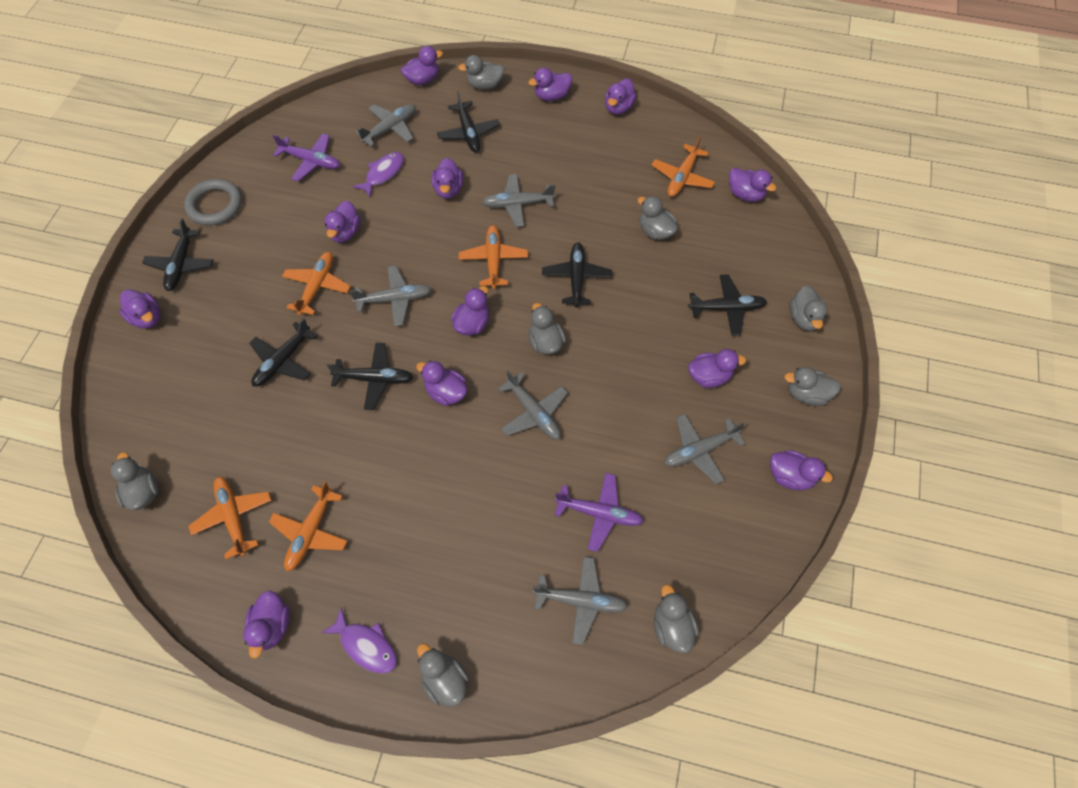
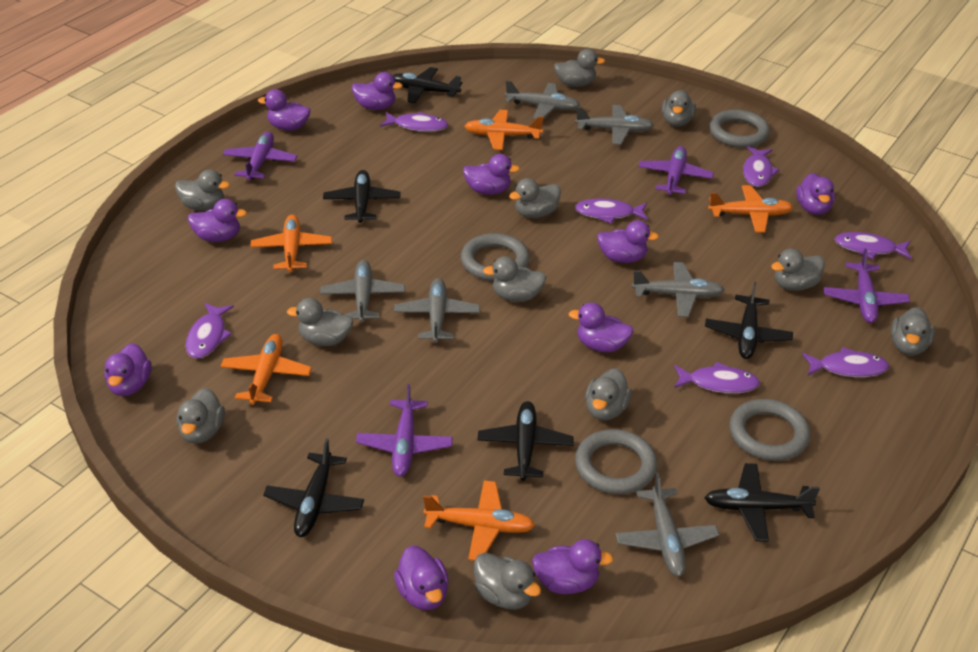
grey duck: [111,452,159,510] [417,643,469,706] [458,55,505,90] [528,303,566,355] [638,196,678,240] [654,585,699,653] [784,367,841,406] [789,285,828,331] = 8 -> [175,169,230,211] [177,388,225,444] [287,298,353,346] [474,553,541,610] [483,256,546,302] [509,178,561,218] [554,49,605,87] [585,368,632,421] [662,90,696,126] [771,248,825,291] [891,307,935,355] = 11
grey ring: [184,179,242,226] = 1 -> [461,233,530,281] [575,429,657,494] [709,109,770,148] [729,399,810,461] = 4
purple duck: [119,289,161,329] [243,590,290,659] [324,201,361,242] [401,46,443,85] [416,360,468,406] [431,158,463,199] [451,286,489,335] [528,68,572,101] [605,78,637,115] [688,349,746,388] [729,167,776,202] [770,450,833,490] = 12 -> [105,343,151,396] [188,199,247,242] [258,89,311,131] [352,72,403,110] [394,545,449,610] [463,154,520,195] [532,539,613,594] [568,302,633,352] [597,220,659,263] [796,173,835,215] = 10
purple fish: [322,607,397,674] [353,152,404,197] = 2 -> [186,303,234,359] [380,112,448,132] [575,199,648,224] [674,362,760,393] [743,146,779,187] [802,347,889,377] [835,232,912,259] = 7
purple plane: [273,133,340,182] [555,473,644,552] = 2 -> [223,132,297,180] [356,384,453,477] [638,146,714,195] [823,249,910,323] = 4

